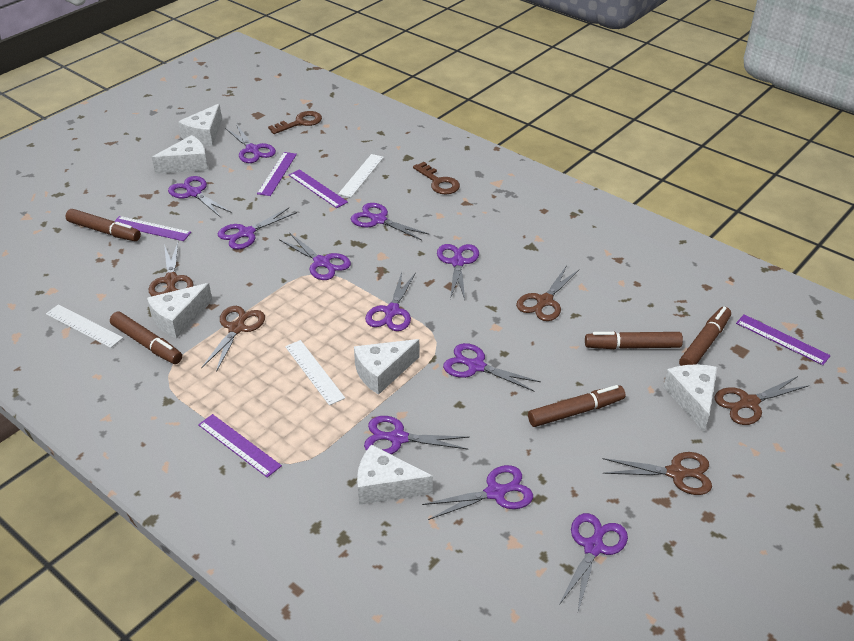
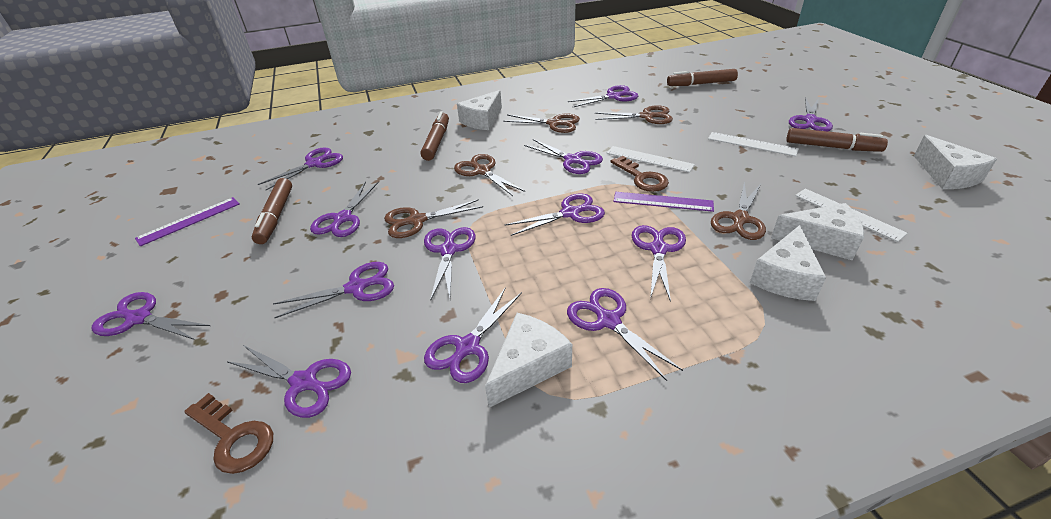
brown marker: [65,209,141,241] [110,312,182,364] [528,385,625,427] [585,332,683,349] [679,307,731,366] = 5 -> [252,178,292,244] [420,111,449,161] [667,69,738,86] [786,128,888,152] = 4
purple ruler: [115,216,191,241] [198,414,282,478] [257,152,297,196] [289,169,348,208] [736,314,831,365] = 5 -> [135,197,240,246] [614,192,714,212] = 2
purple scissors: [168,176,232,217] [218,207,297,249] [225,124,276,163] [279,232,351,280] [351,203,429,240] [364,416,470,454] [365,272,416,331] [422,465,533,520] [437,244,479,299] [443,343,541,392] [559,513,628,611] = 11 -> [92,292,210,340] [227,345,351,418] [258,147,343,190] [273,262,394,318] [310,181,379,237] [424,227,476,301] [424,287,522,383] [505,193,605,236] [524,139,603,174] [567,288,683,381] [568,85,638,107] [632,225,686,302] [789,97,833,132] = 13
white cheese: [147,283,212,339] [152,135,208,174] [178,104,222,146] [354,339,419,395] [357,444,433,505] [663,364,717,432] = 6 -> [457,90,502,130] [485,313,572,408] [750,225,826,301] [771,203,864,260] [914,135,997,189] = 5

